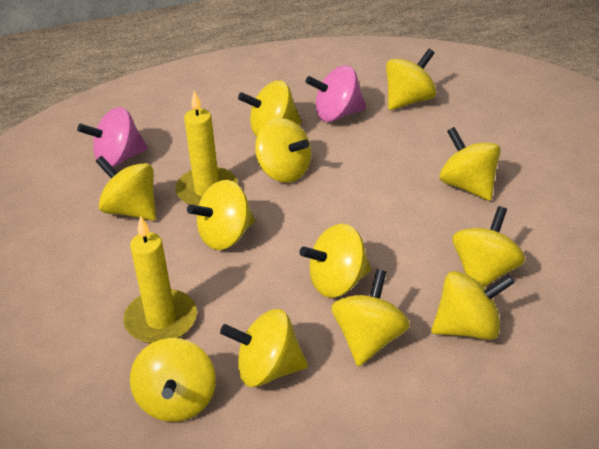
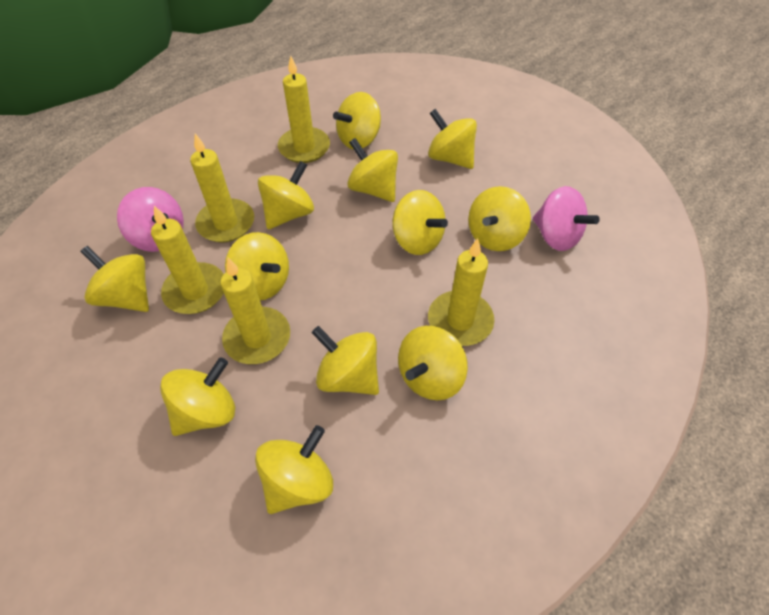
yellow candle: [124,215,197,344] [175,91,238,206] = 2 -> [151,206,224,314] [190,134,254,242] [221,258,290,364] [278,56,330,163] [428,238,494,346] = 5

